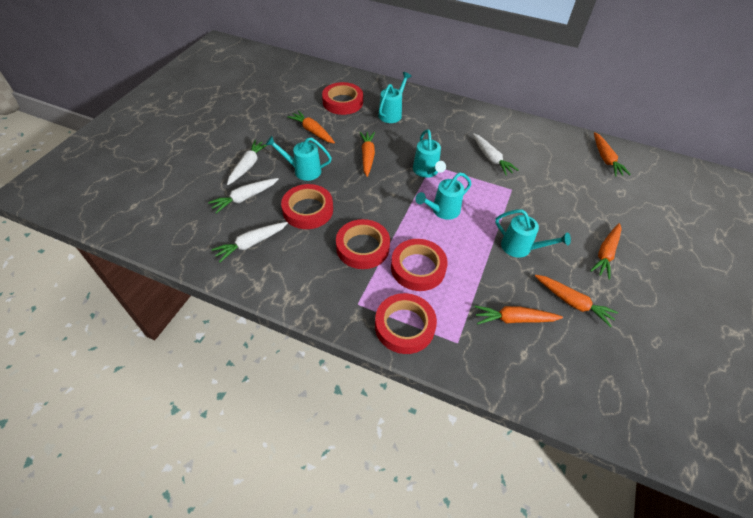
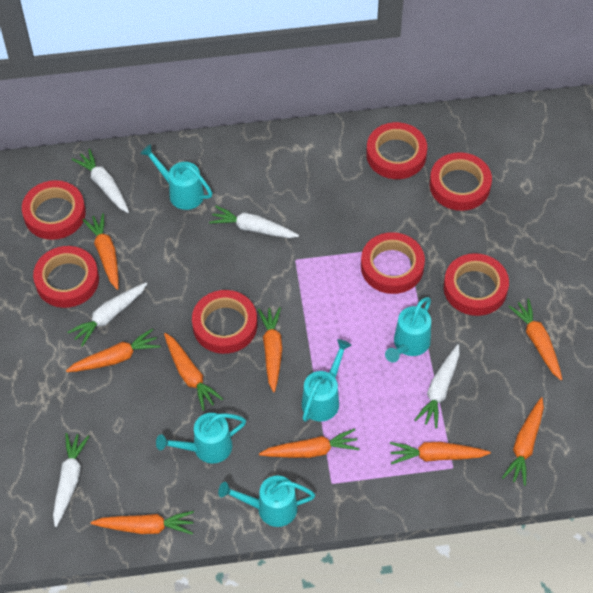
orange carrot: [287,110,335,144] [359,132,375,177] [475,306,563,324] [535,275,618,327] [590,223,622,280] [594,132,631,176] = 6 -> [66,329,161,372] [83,213,119,290] [91,511,194,535] [164,333,223,411] [258,307,282,392] [259,428,359,458] [390,442,491,464] [502,397,544,486] [508,299,562,380] = 9
red tape: [281,184,333,229] [322,82,363,115] [336,219,390,269] [375,293,437,354] [391,239,448,291] = 5 -> [22,180,86,240] [33,246,99,308] [192,290,257,354] [361,232,425,294] [366,122,427,179] [429,152,492,211] [444,253,509,316] = 7
white carrot: [208,178,279,214] [211,222,288,263] [227,140,267,185] [473,133,519,176] = 4 -> [53,433,89,527] [68,283,147,347] [72,149,129,213] [209,206,299,238] [415,344,460,428] = 5

